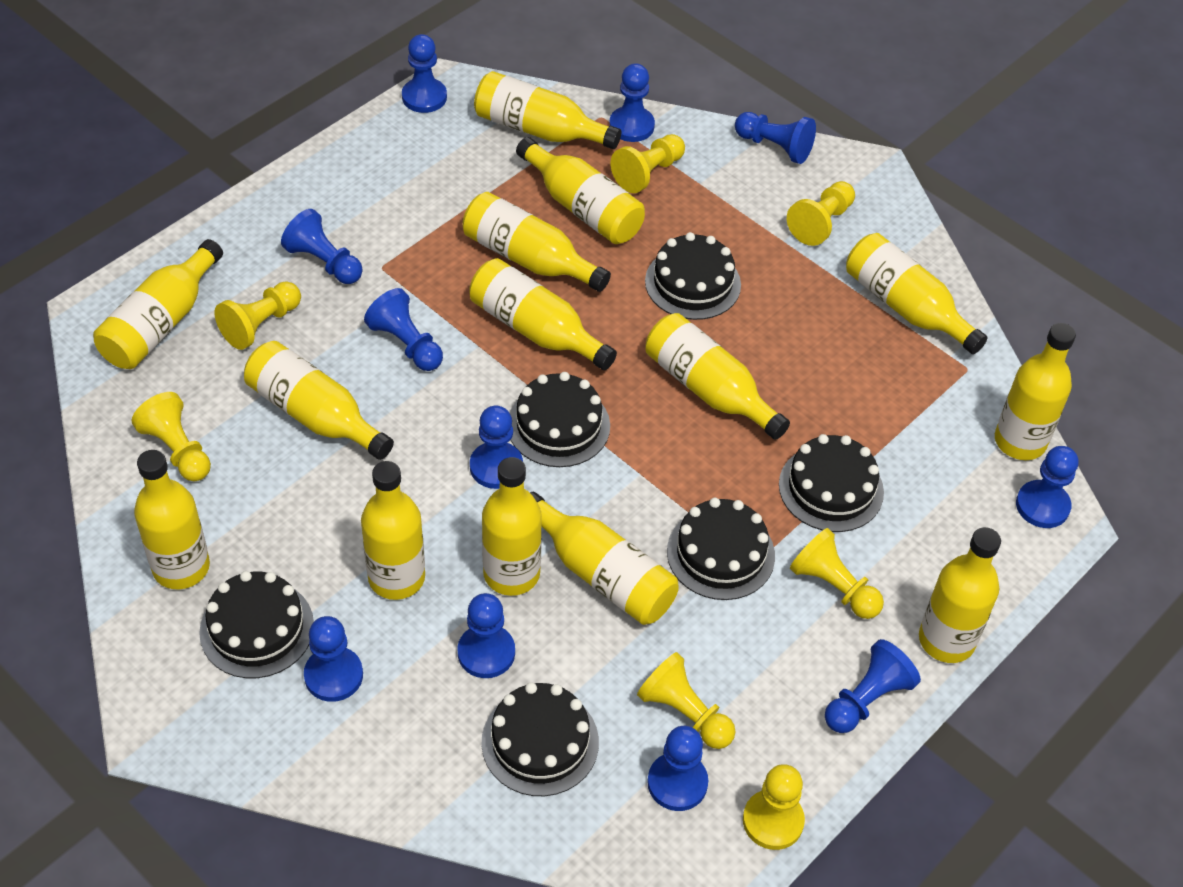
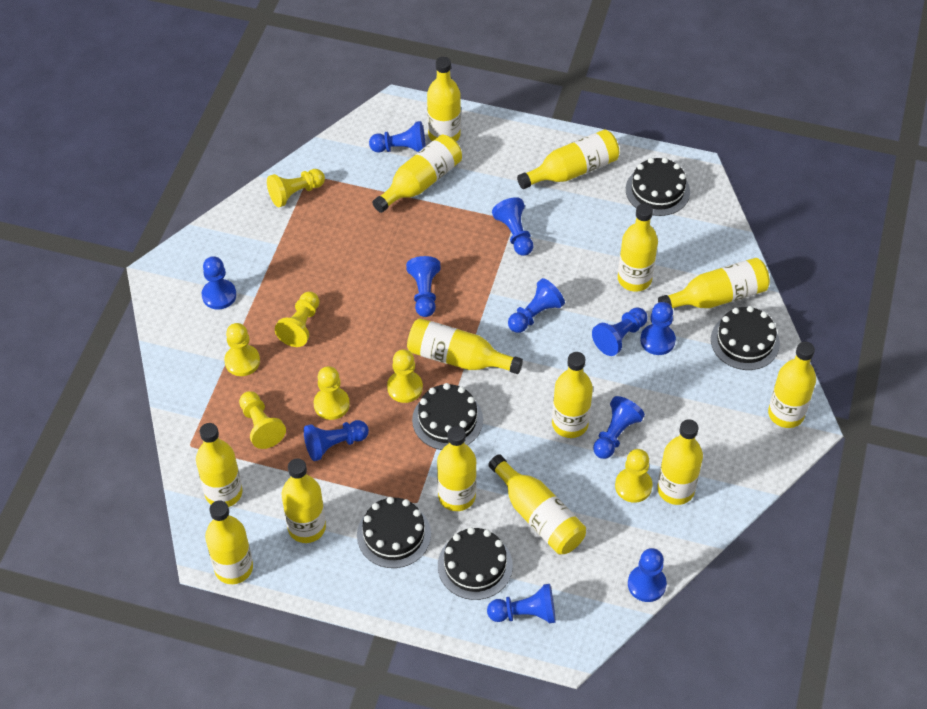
black cake: [199,571,314,678] [481,682,599,796] [510,372,610,467] [645,232,741,320] [667,498,775,600] [779,434,884,532] = 6 -> [357,497,431,568] [412,383,483,450] [438,527,513,600] [626,157,690,216] [711,306,780,370] = 5

